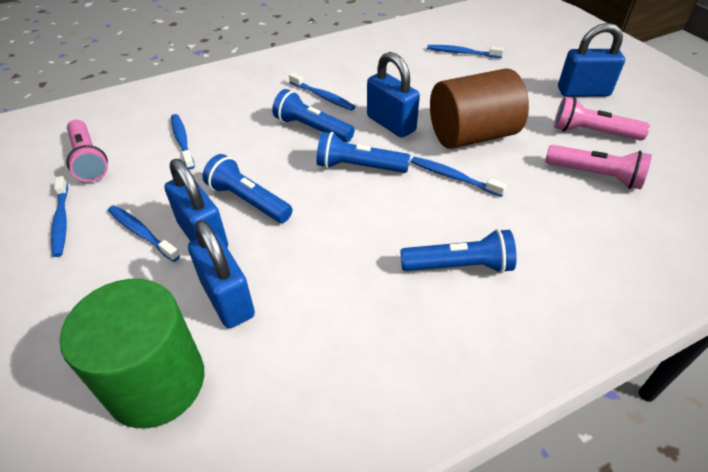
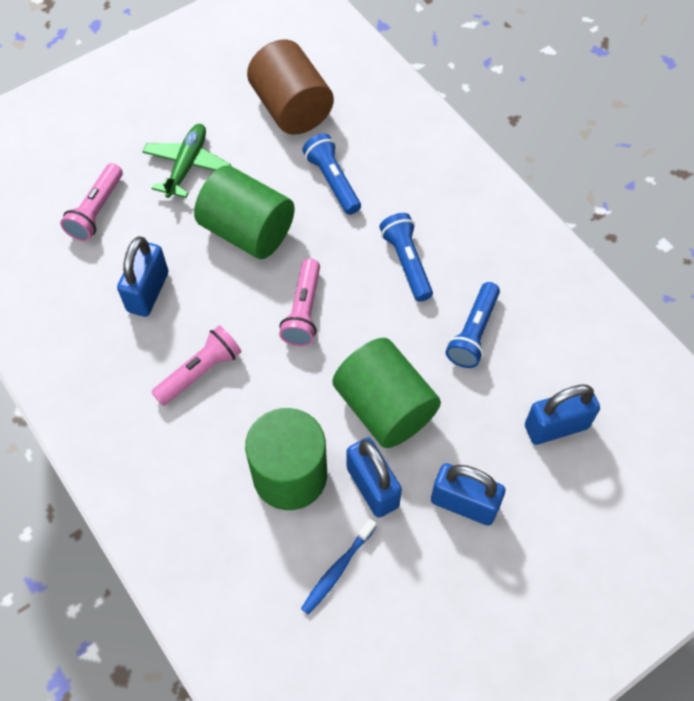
blue flashlight: [202,154,293,223] [272,89,355,142] [316,132,410,173] [400,229,517,273] = 4 -> [302,134,361,215] [379,213,433,302] [446,282,500,368] = 3
blue toothbrush: [51,176,68,257] [108,205,180,262] [171,114,195,170] [289,73,356,111] [411,157,507,197] [427,45,504,58] = 6 -> [301,519,376,614] = 1
green cylinder: [60,279,204,428] = 1 -> [194,165,295,259] [245,408,327,510] [333,338,441,448] = 3
green plane: none = 0 -> [142,124,231,198] = 1

